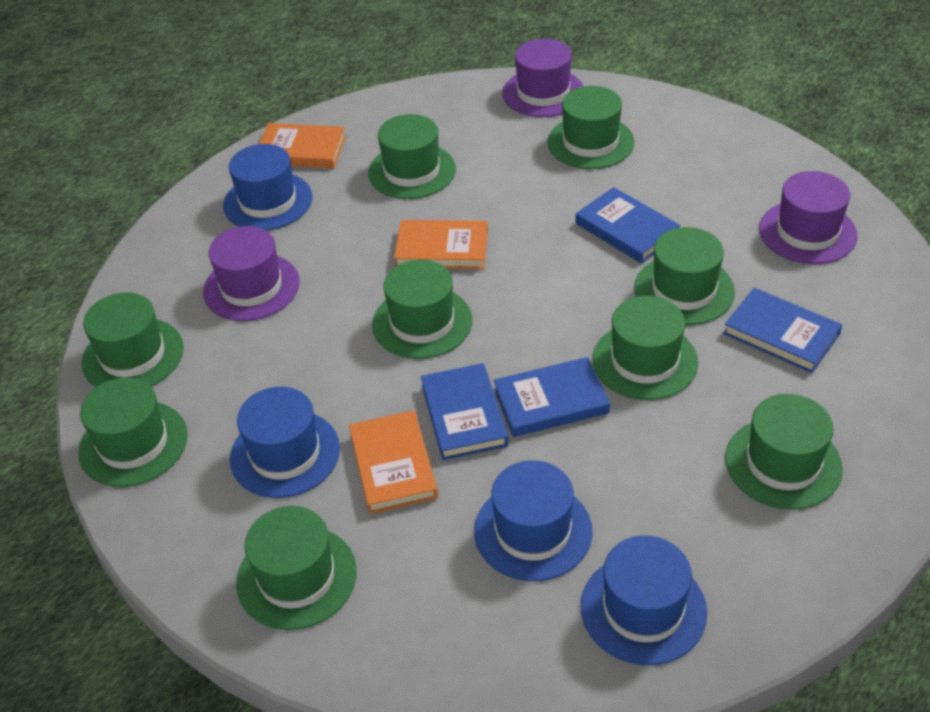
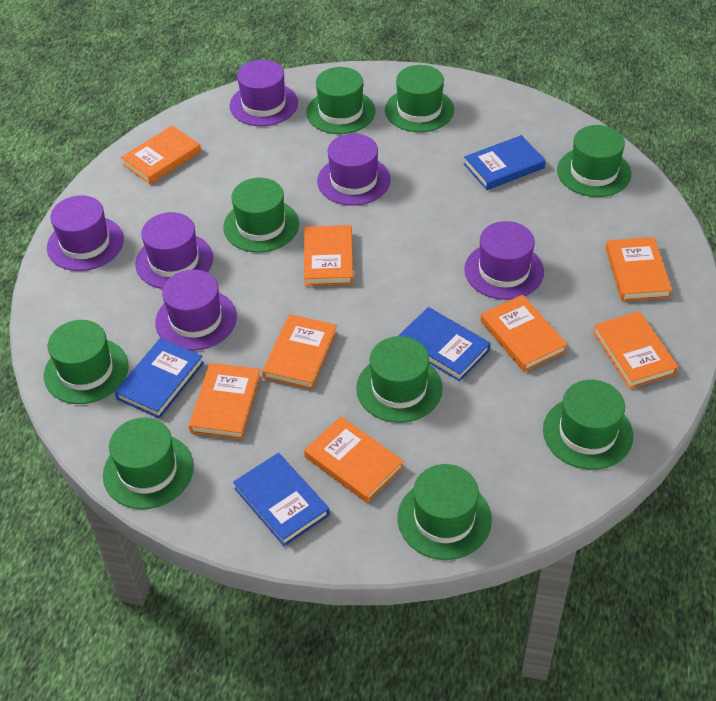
blue hat: [223,144,312,230] [230,387,340,498] [474,460,593,581] [581,536,707,665] = 4 -> none = 0
orange book: [259,123,346,168] [349,410,438,514] [394,220,488,269] = 3 -> [121,125,201,184] [189,363,261,440] [262,314,337,390] [304,225,353,286] [304,417,404,503] [481,295,568,372] [593,311,678,389] [606,237,672,301] = 8
purple hat: [203,226,300,321] [502,39,584,117] [759,171,857,264] = 3 -> [47,195,124,271] [135,212,213,289] [155,269,237,351] [230,60,298,126] [317,134,391,206] [464,221,544,300] = 6

